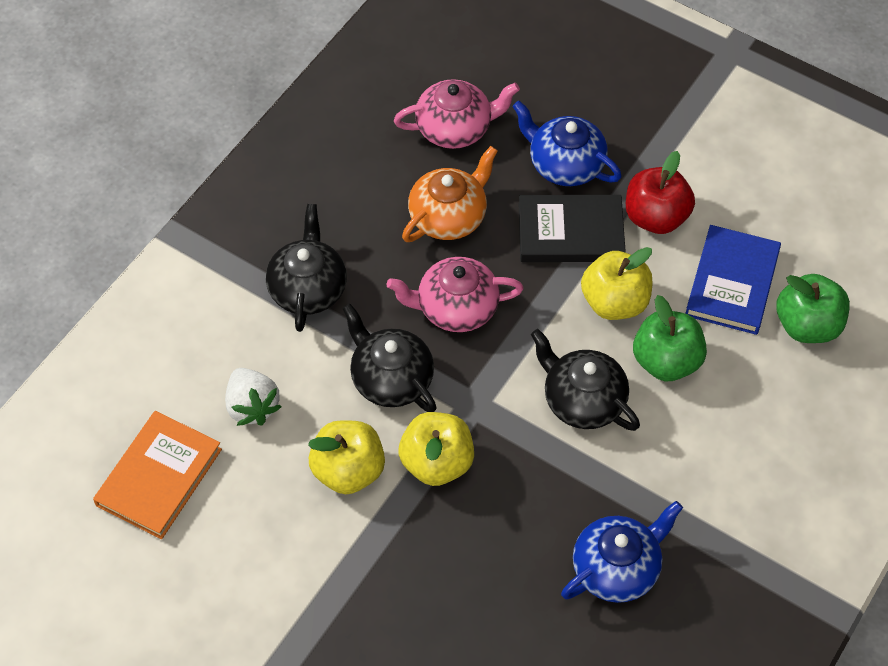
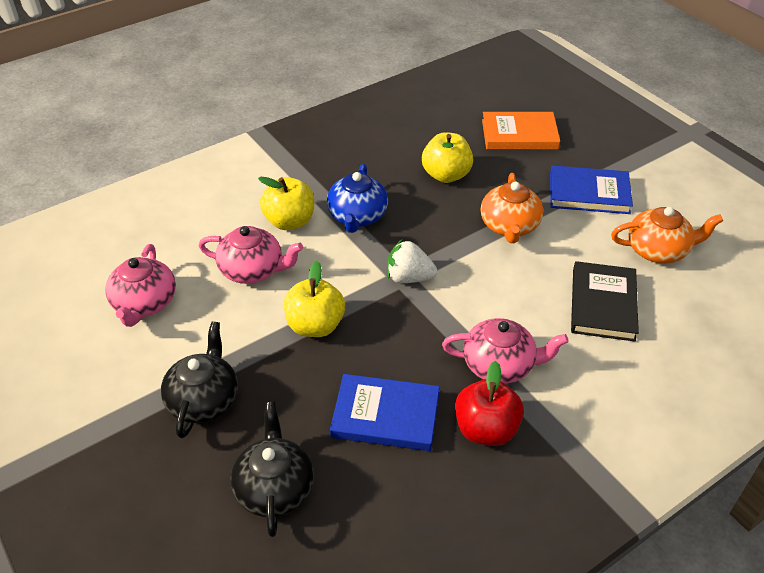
black teapot: [266,204,347,332] [342,304,437,412] [531,329,640,431] = 3 -> [161,321,238,438] [231,402,314,537] = 2
blue book: [685,225,781,335] = 1 -> [330,374,440,451] [550,165,633,214] = 2
blue teapot: [512,101,622,186] [561,501,683,603] = 2 -> [327,164,388,233] = 1
green apple: [633,295,707,381] [776,274,850,343] = 2 -> none = 0
orange teapot: [402,146,498,242] = 1 -> [481,173,543,243] [611,207,723,263] = 2
pink teapot: [387,257,524,332] [394,79,520,149] = 2 -> [105,244,176,327] [199,226,303,284] [442,318,569,384] = 3

